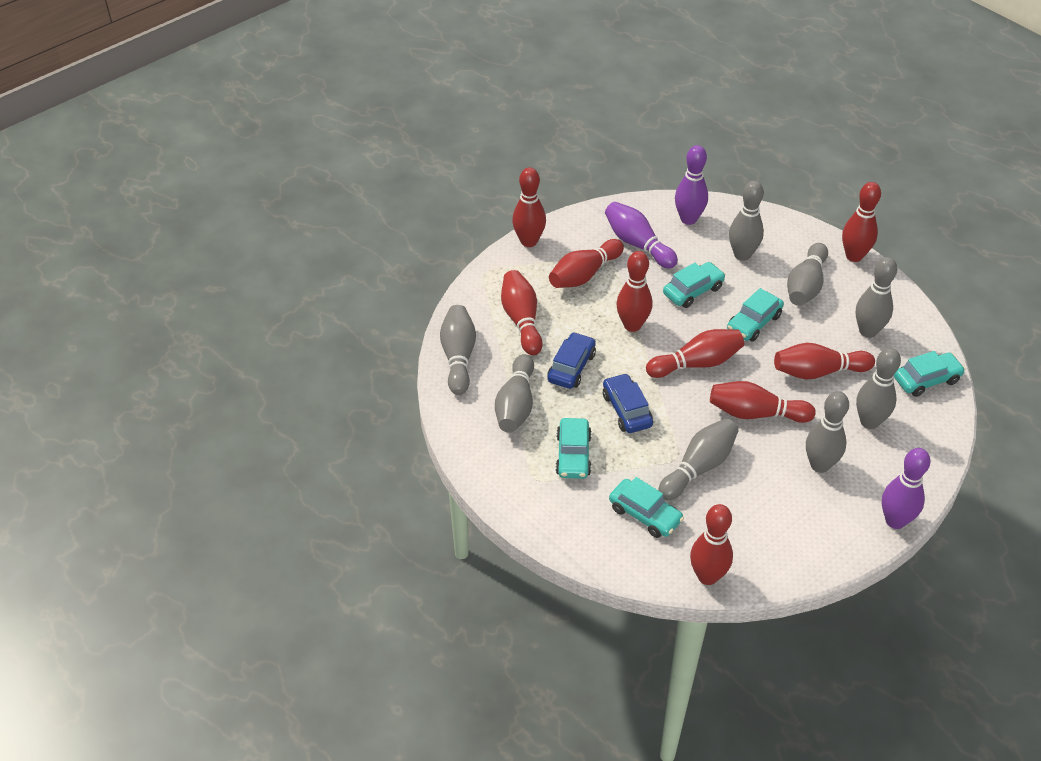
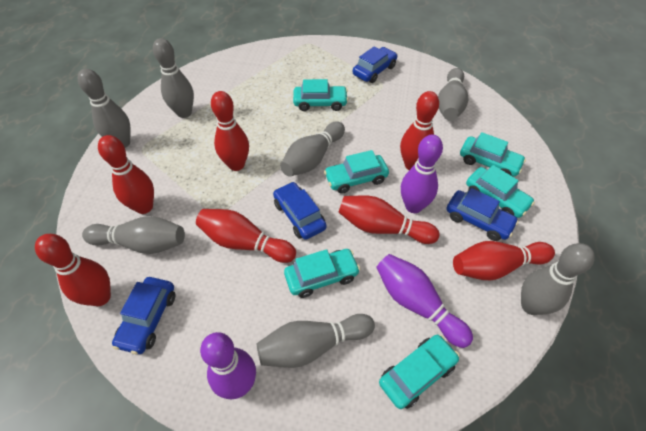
blue car: [547,332,596,389] [603,373,653,433] = 2 -> [112,277,175,354] [273,182,326,240] [353,47,397,83] [446,188,519,241] = 4
grey bowling pin: [440,305,476,395] [495,354,534,433] [658,418,738,500] [729,181,764,261] [787,243,828,306] [806,391,849,473] [856,257,897,338] [856,348,901,429] = 8 -> [78,69,131,148] [82,216,185,254] [153,38,194,118] [257,314,375,368] [280,121,345,177] [438,68,468,121] [521,243,595,315] = 7
red bowling pin: [501,270,543,355] [512,167,546,247] [549,239,624,288] [616,251,652,332] [646,329,744,378] [690,504,733,585] [710,381,816,423] [774,343,875,380] [842,182,881,262] = 9 -> [35,234,111,306] [98,135,154,214] [196,209,296,263] [211,91,249,171] [338,196,439,244] [400,91,439,170] [453,241,555,280] = 7
turquoise car: [556,418,592,479] [609,477,684,538] [663,262,726,308] [727,288,784,342] [894,351,965,397] = 5 -> [284,249,360,298] [293,79,348,111] [324,150,389,194] [379,335,460,409] [460,132,526,176] [466,165,535,218] = 6

